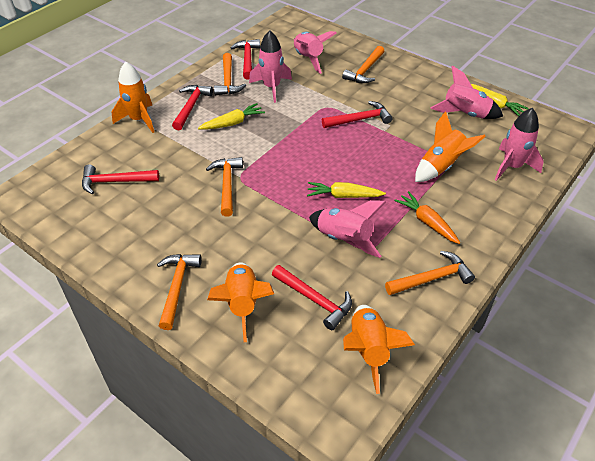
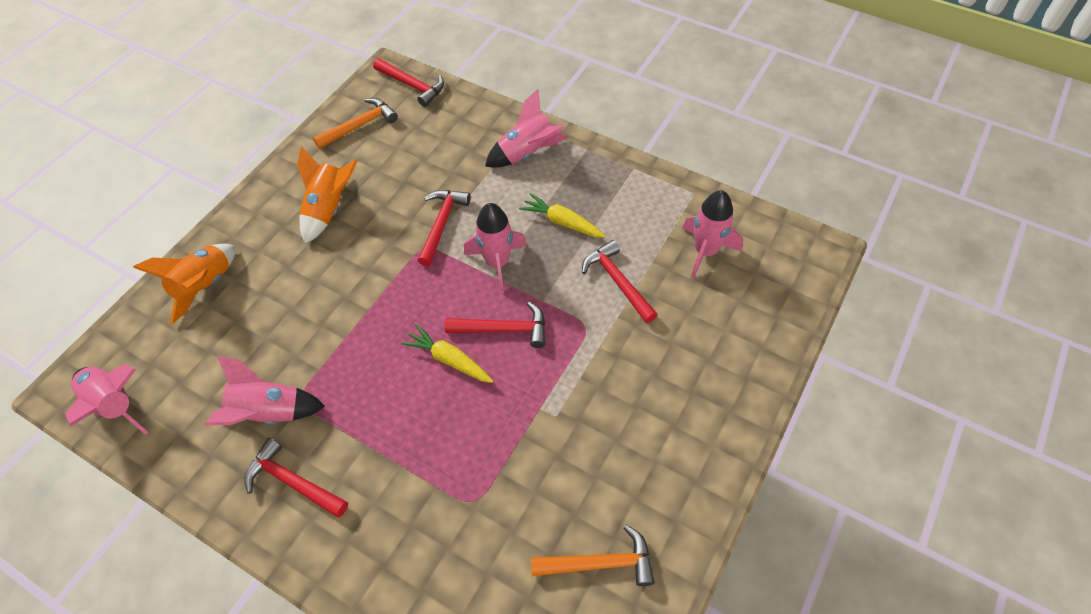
orange carrot: [394,191,460,244] = 1 -> none = 0
orange hammer: [157,254,202,330] [206,157,243,217] [214,53,246,95] [342,46,384,83] [385,251,475,295] = 5 -> [313,98,398,149] [531,525,655,586] = 2
orange rocket: [112,62,154,133] [207,262,274,342] [343,305,415,394] [415,111,486,182] = 4 -> [133,244,235,324] [297,146,357,244] = 2
yellow carrot: [198,103,265,130] [307,182,386,198] [471,84,529,116] = 3 -> [401,324,493,383] [519,193,606,238] = 2

